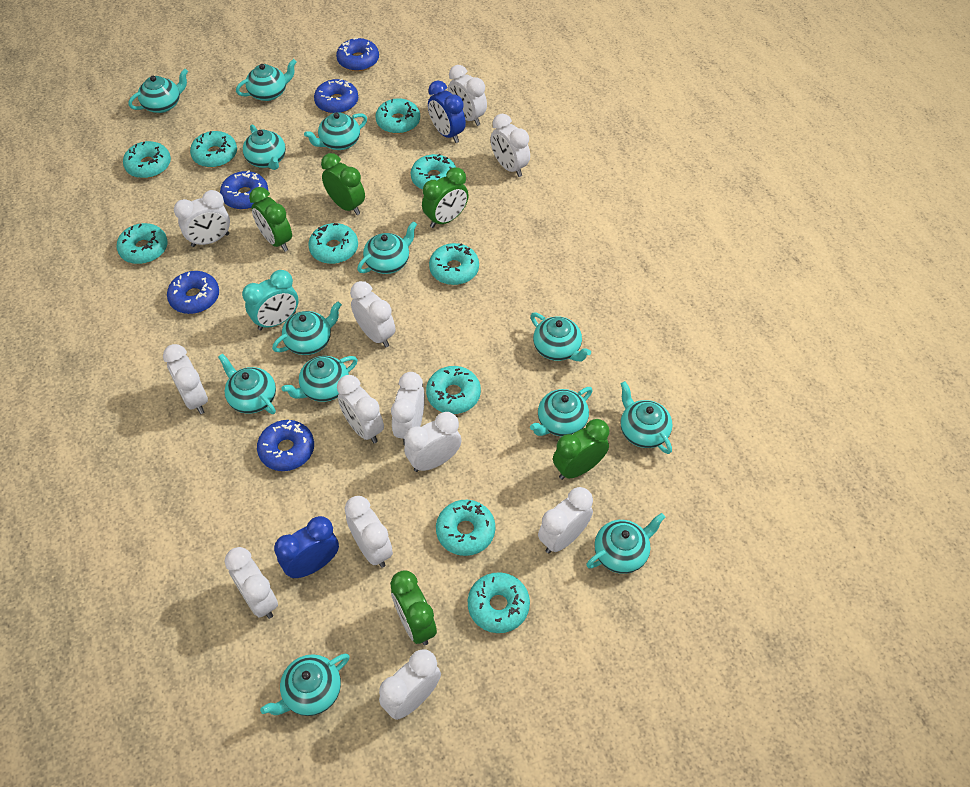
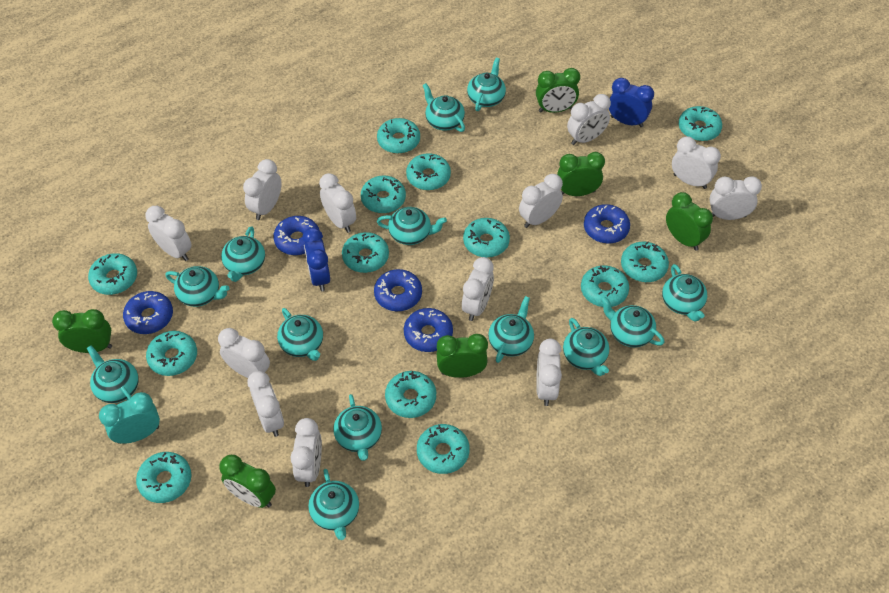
green clock: [249,187,292,252] [321,153,365,215] [390,570,437,645] [422,167,469,228] [553,419,609,480] = 5 -> [52,309,112,353] [219,455,276,508] [437,334,488,378] [536,68,580,113] [557,152,605,196] [666,192,713,251] = 6
turquoise donut: [117,223,168,264] [123,141,171,178] [190,131,237,168] [308,223,358,264] [375,98,420,134] [411,154,456,190] [426,366,481,414] [429,243,479,285] [436,500,495,556] [468,572,530,633] = 10 -> [88,253,137,295] [136,452,191,503] [146,331,197,376] [342,232,389,273] [361,176,406,213] [377,118,420,154] [385,371,436,418] [406,153,451,190] [417,424,470,474] [463,218,510,258] [581,265,629,307] [621,241,669,282] [679,106,722,141] = 13

